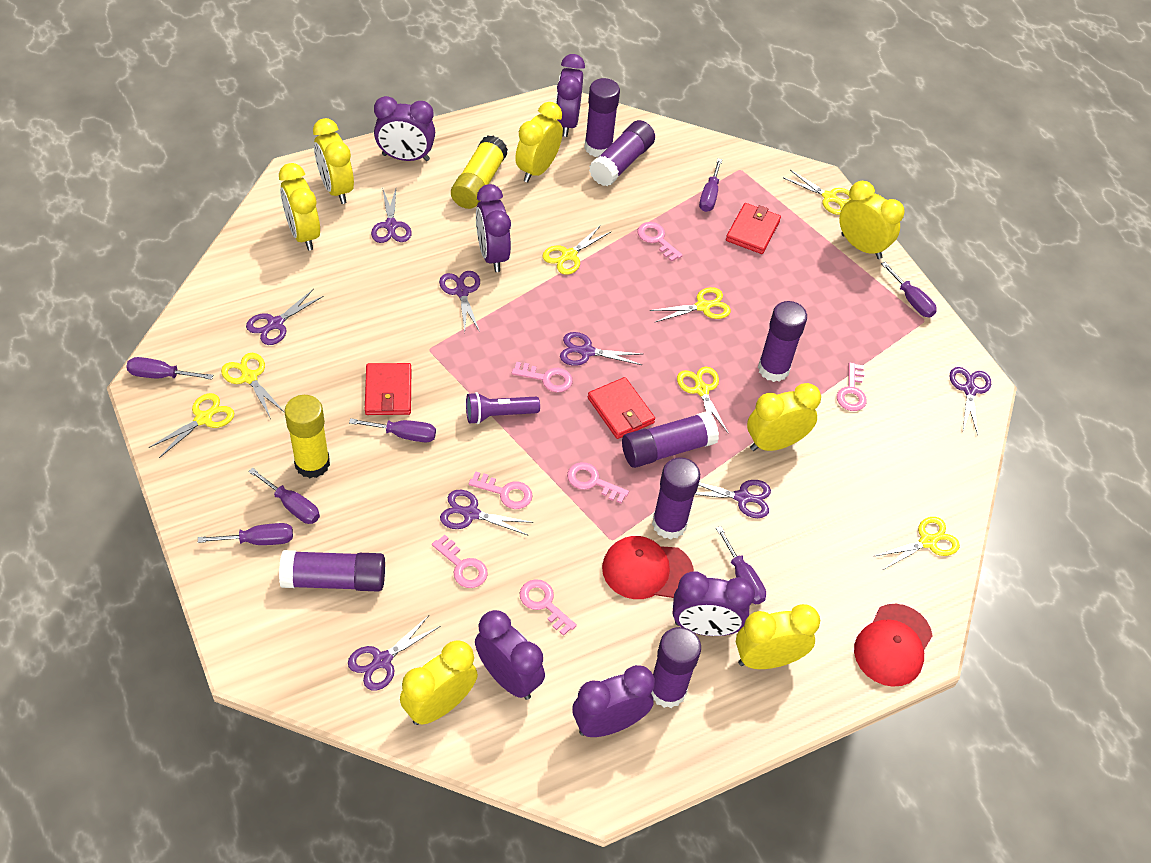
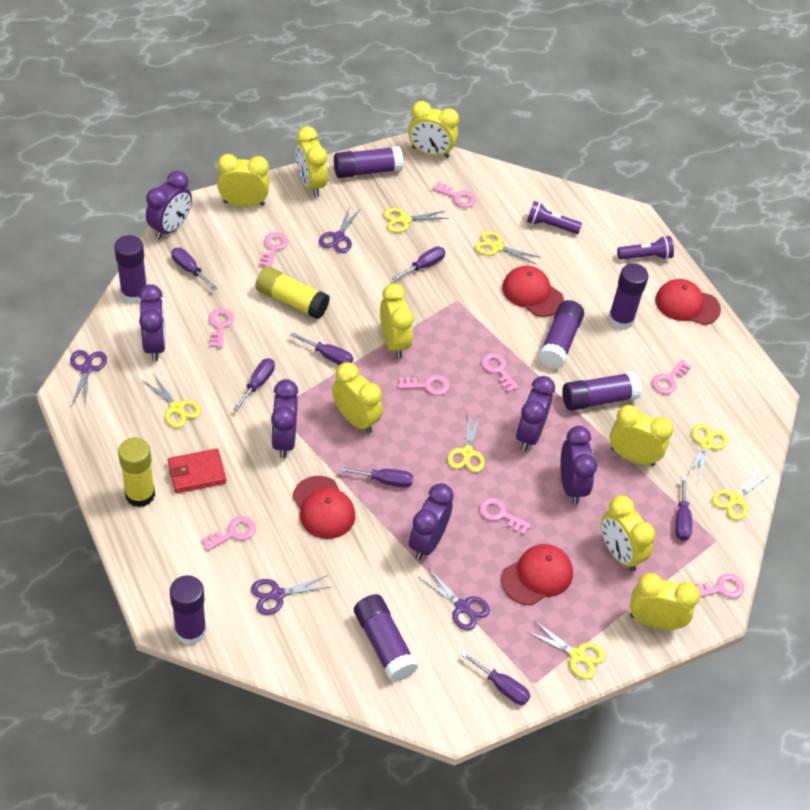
pink key: [432,535,488,588] [469,471,533,509] [512,362,573,392] [520,579,577,636] [567,462,629,503] [637,222,683,262] [837,362,867,411] = 7 -> [201,516,256,551] [209,308,234,348] [259,232,288,267] [398,375,450,395] [432,182,476,208] [479,498,531,535] [481,353,519,392] [652,360,691,394] [696,574,744,598] = 9
purple flashlight: [466,392,540,424] = 1 -> [527,201,582,234] [617,236,674,260] = 2
purple scissors: [246,289,324,345] [348,615,441,691] [371,187,412,243] [439,271,480,332] [440,490,533,536] [560,332,642,366] [695,480,771,518] [950,367,991,435] = 8 -> [70,350,107,407] [251,575,330,615] [319,206,361,253] [418,568,490,630] = 4
red cap: [602,536,694,599] [854,604,933,687] = 2 -> [292,476,355,539] [501,544,573,605] [502,265,564,317] [655,279,721,325] = 4
red wallet: [365,363,411,415] [588,377,655,439] [726,203,781,254] = 3 -> [168,449,226,493] = 1
yellow clock: [279,163,320,250] [313,118,354,204] [400,640,478,725] [515,102,563,182] [736,604,820,669] [747,383,821,451] [839,181,905,259] = 7 -> [217,154,270,207] [296,126,328,197] [332,362,383,434] [380,283,413,359] [408,101,459,158] [601,495,656,572] [610,405,673,466] [630,573,700,630] = 8

